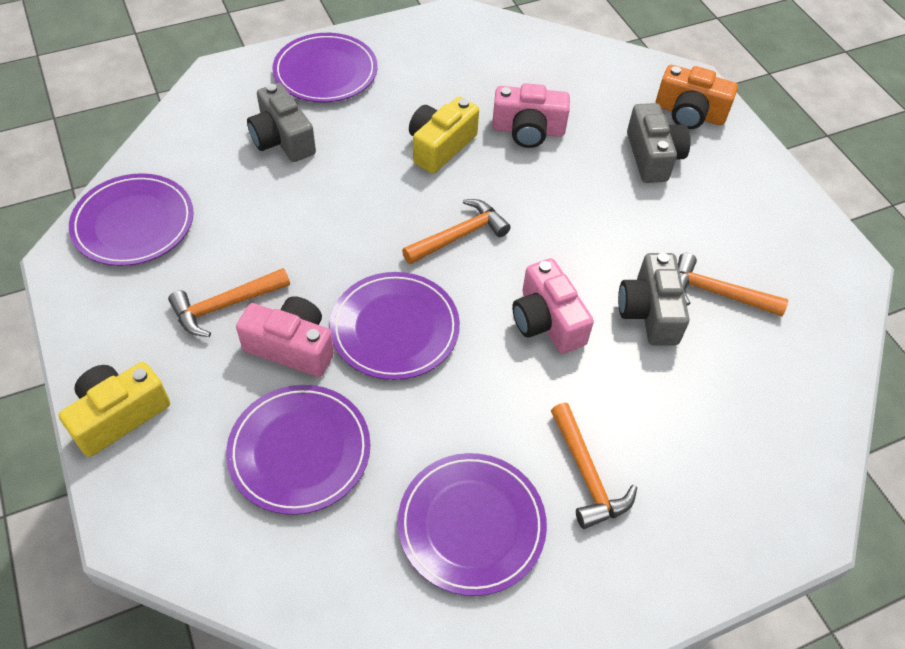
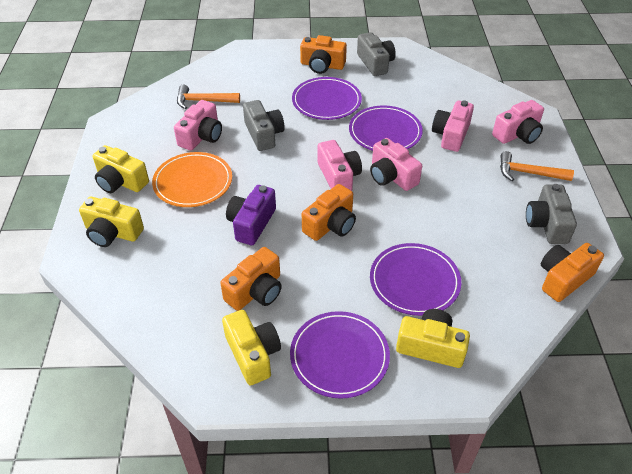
orange camera: [656,65,738,129] = 1 -> [220,247,281,311] [300,35,347,74] [302,184,356,241] [541,243,604,302] = 4
orange hammer: [168,268,290,337] [402,199,511,264] [551,403,637,529] [678,253,788,316] = 4 -> [177,85,240,109] [500,151,574,181] = 2
orange plate: none = 0 -> [152,152,232,207] = 1
pink camera: [236,296,334,377] [492,83,570,148] [512,258,594,354] = 3 -> [174,100,222,150] [318,140,362,191] [370,138,422,191] [432,100,474,152] [492,100,544,144] = 5
purple camera: none = 0 -> [226,185,276,245] = 1
purple plate: [69,173,194,266] [226,385,371,515] [272,33,378,103] [330,272,460,380] [398,453,547,596] = 5 -> [290,311,390,399] [292,77,362,120] [349,106,423,151] [370,243,461,316] = 4
yellow camera: [59,362,170,457] [409,97,479,174] = 2 -> [79,197,144,247] [93,145,149,193] [222,310,281,385] [396,309,470,368] = 4

